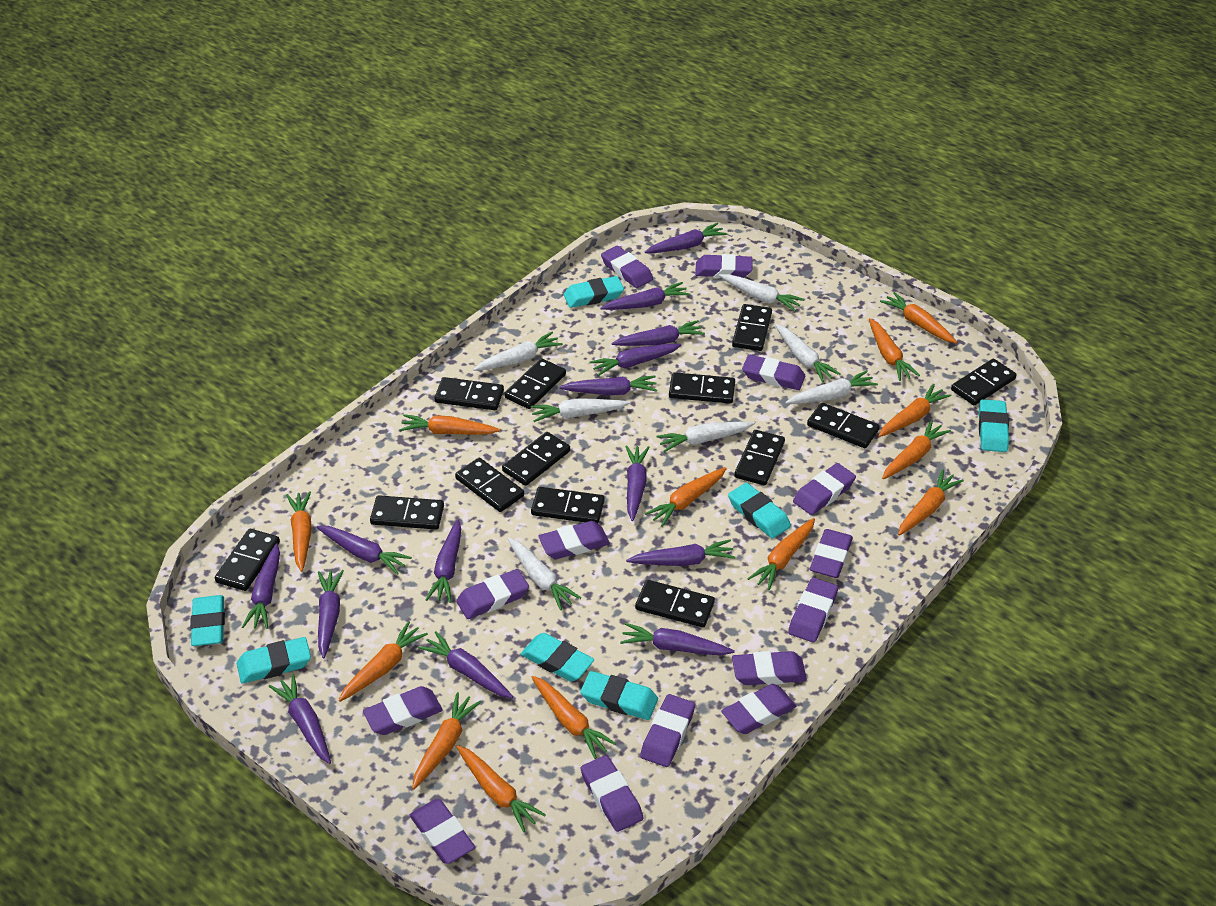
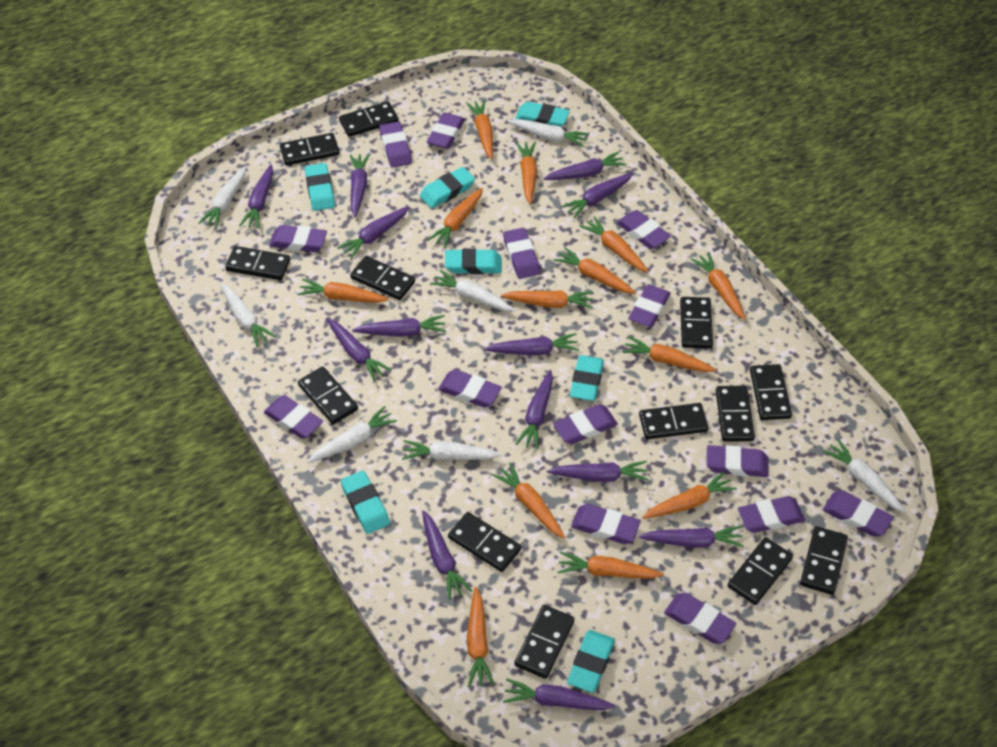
purple carrot: [242,543,280,629] [269,674,331,764] [316,526,412,575] [318,570,344,658] [418,631,513,698] [425,520,461,603] [559,375,657,395] [590,344,682,376] [600,282,690,310] [611,320,705,346] [620,623,735,655] [625,445,649,521] [626,539,736,566] [645,223,727,253] = 14 -> [239,164,273,229] [326,318,392,382] [337,206,409,259] [350,154,370,217] [352,315,446,337] [422,510,472,600] [484,333,579,356] [503,678,616,710] [516,370,553,449] [543,152,627,180] [547,461,649,482] [561,173,633,219] [639,526,744,548] = 13

